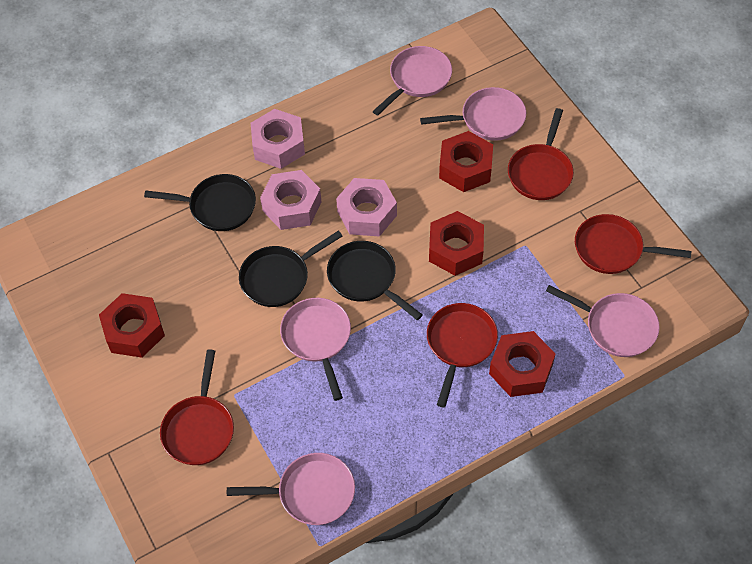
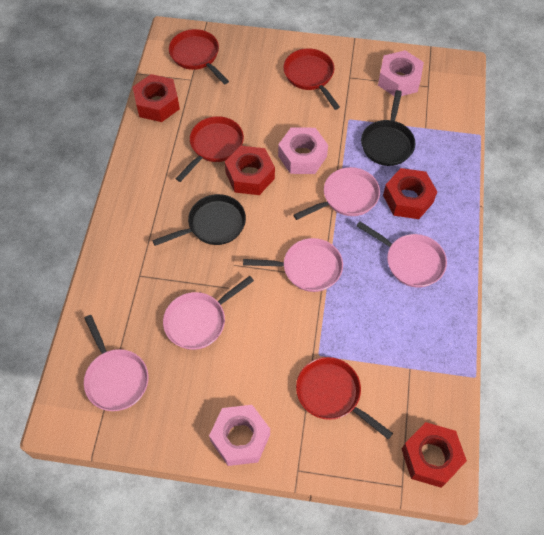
black pan: [144,174,256,231] [239,231,343,307] [327,241,422,320] = 3 -> [152,194,246,246] [361,90,415,166] = 2

